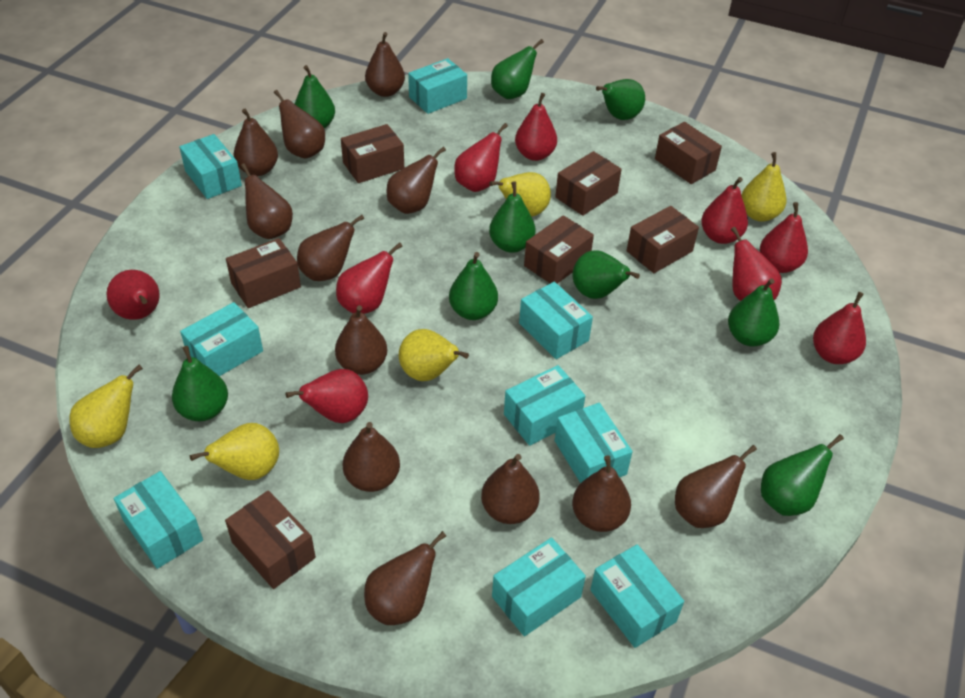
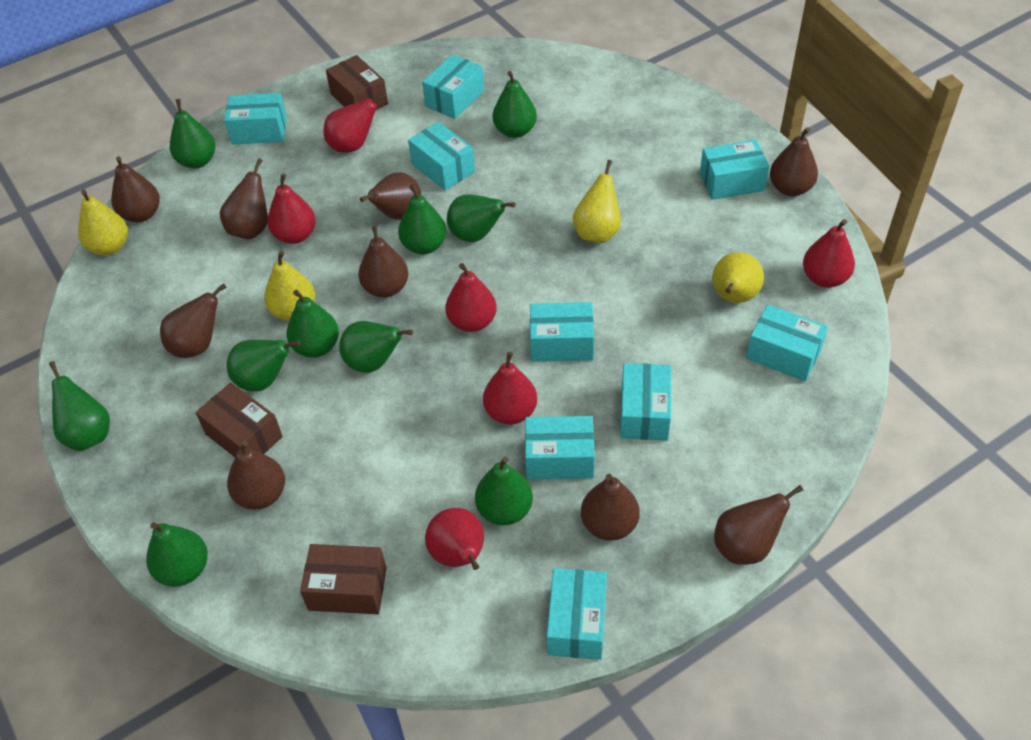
brown box: [225,490,316,589] [226,238,301,308] [341,124,404,183] [524,215,594,284] [555,151,622,216] [627,206,699,273] [655,122,722,184] = 7 -> [195,383,283,457] [300,544,387,614] [326,55,388,110] = 3
brown pear: [234,109,278,176] [241,164,293,239] [274,90,325,159] [297,215,365,281] [335,305,387,375] [343,422,400,492] [364,531,446,625] [365,32,405,97] [387,147,446,214] [481,454,540,524] [572,455,631,532] [675,445,757,528] = 12 -> [111,156,160,222] [160,283,227,358] [220,158,268,239] [227,441,285,510] [358,226,408,298] [360,172,421,220] [581,474,640,541] [714,485,803,565] [770,127,818,196] = 9
green pear: [172,346,228,421] [295,65,335,129] [449,252,498,320] [489,181,535,253] [491,39,544,99] [573,250,640,299] [596,79,645,120] [728,279,779,346] [761,434,844,516] = 9 -> [49,361,110,451] [146,522,208,587] [170,99,215,169] [227,340,301,391] [287,290,339,358] [339,321,413,373] [398,184,447,255] [447,194,516,242] [475,457,533,525] [493,71,537,138] = 10
red pear: [107,270,160,320] [285,369,368,423] [336,242,403,314] [454,123,508,192] [515,93,557,161] [701,177,748,244] [731,227,782,301] [760,202,808,273] [813,292,866,364] = 9 -> [267,174,316,244] [323,93,386,153] [425,508,484,570] [445,263,496,332] [483,352,537,425] [803,219,855,288] = 6
yellow pear: [69,365,143,448] [190,423,279,480] [399,329,469,381] [489,172,551,217] [741,152,787,221] = 5 -> [78,189,128,255] [264,251,315,321] [573,160,621,243] [712,252,764,303] = 4

